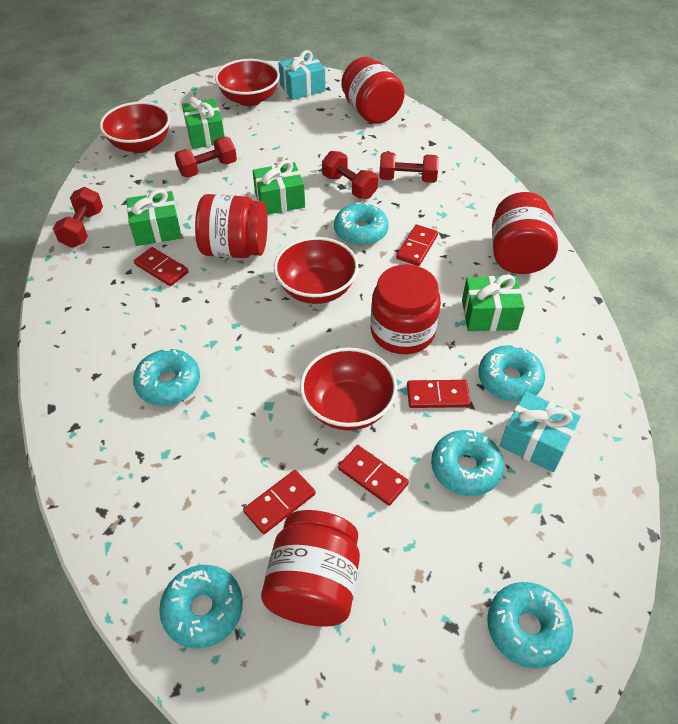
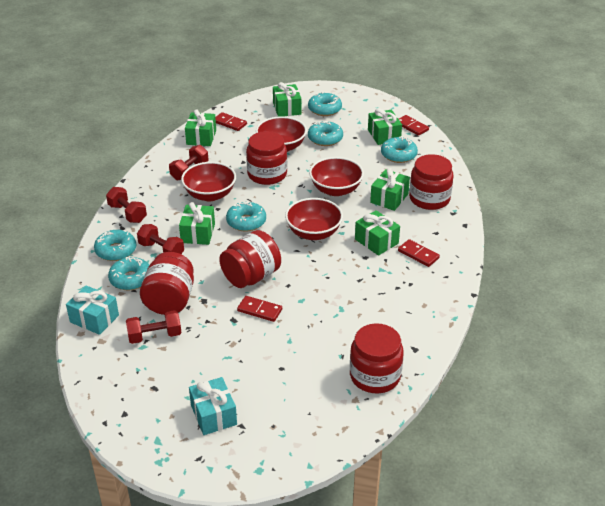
green gift: [126,189,182,246] [182,97,225,149] [252,160,305,215] [462,274,525,331] = 4 -> [179,202,215,245] [185,109,216,146] [273,82,301,117] [355,210,400,256] [368,108,402,145] [370,168,410,211] = 6
red domino: [134,247,189,286] [243,470,316,534] [338,445,409,506] [396,225,438,266] [407,380,471,408] = 5 -> [215,112,247,131] [237,296,282,322] [398,239,440,267] [399,115,429,136] = 4

